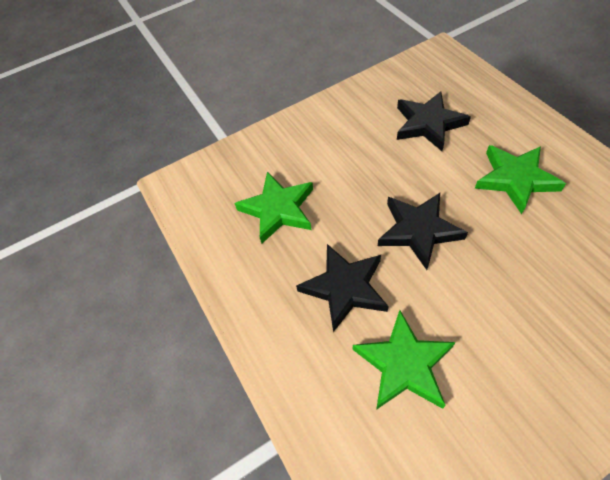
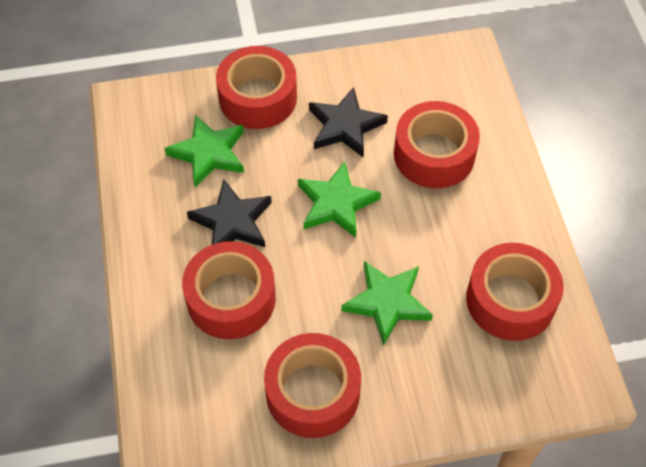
black star: [296,244,389,332] [378,193,468,270] [397,91,471,151] = 3 -> [187,180,272,247] [309,87,388,157] = 2
red tape: none = 0 -> [182,241,276,339] [216,46,297,129] [264,333,361,438] [394,101,480,189] [466,243,563,341] = 5

